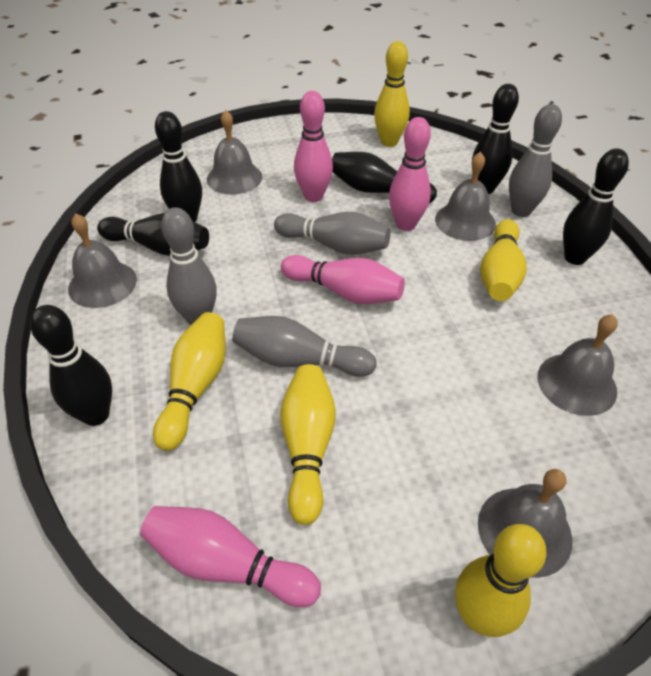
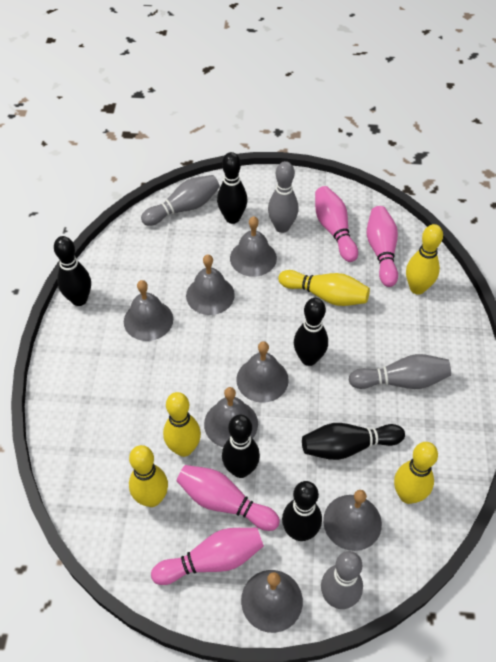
grey bell: [68,213,137,308] [207,110,262,195] [435,152,496,241] [478,469,572,578] [538,314,618,416] = 5 -> [124,280,173,341] [186,254,235,315] [204,387,258,447] [230,216,277,277] [236,341,289,403] [241,570,303,633] [323,490,382,551] = 7

